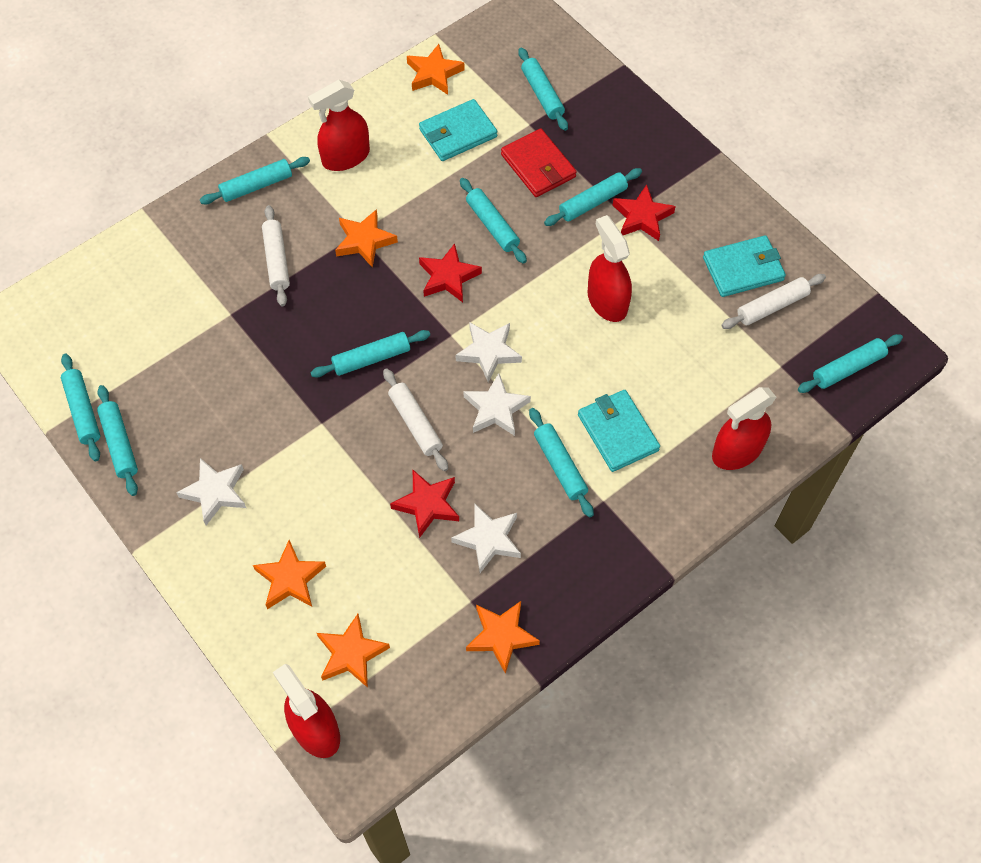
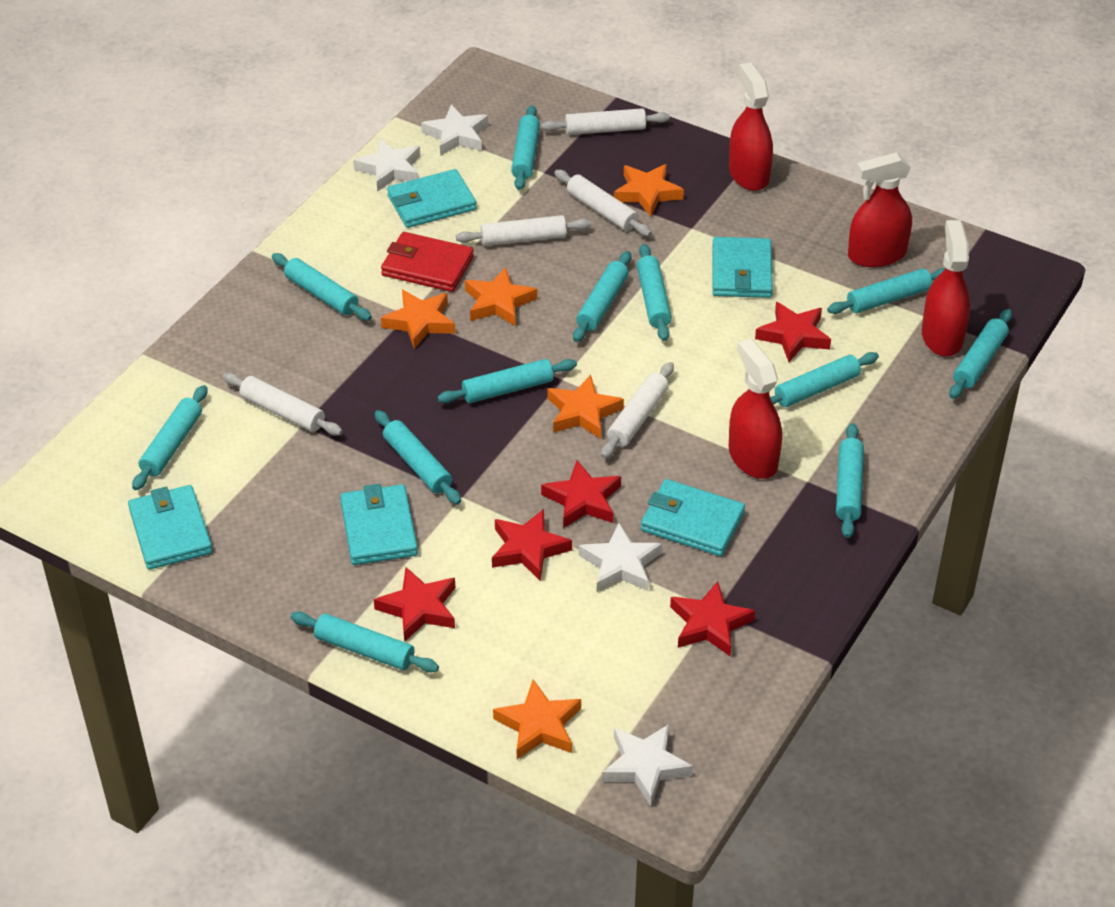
red star: [390,470,459,538] [419,243,482,302] [613,185,676,241] = 3 -> [374,567,455,642] [492,509,572,580] [541,460,621,528] [670,581,755,656] [755,302,831,362] = 5
turquoise rolling pin: [61,354,100,461] [97,385,138,496] [200,157,310,204] [310,330,430,377] [460,178,527,264] [518,48,568,131] [529,408,594,517] [544,168,642,226] [798,334,903,393] = 9 -> [132,385,207,490] [272,253,372,321] [291,612,439,673] [375,410,461,504] [437,359,577,403] [511,106,540,190] [573,251,631,342] [637,244,672,341] [770,352,879,407] [827,268,945,314] [836,423,864,538] [949,309,1012,399] = 12
turquoise wallet: [419,99,497,161] [578,390,660,472] [703,235,786,297] = 3 -> [128,485,213,570] [340,484,418,565] [387,169,476,228] [641,479,745,556] [712,237,773,298] = 5
white rolling pin: [262,205,290,306] [383,368,448,471] [721,274,826,329] = 3 -> [223,373,343,436] [456,215,591,246] [541,108,670,135] [554,170,652,236] [601,362,674,459] = 5

